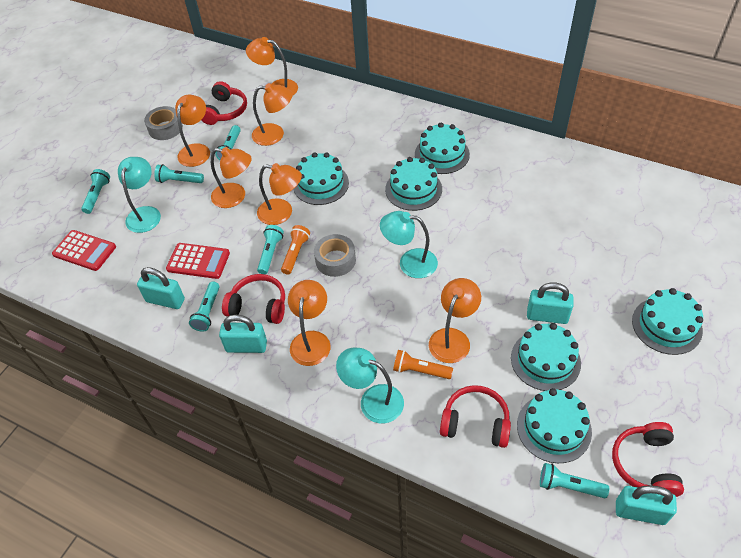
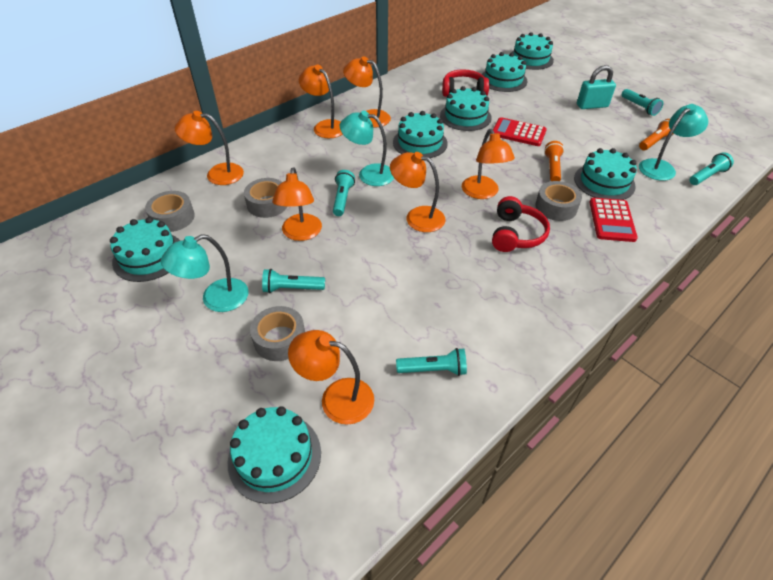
grey tape: [144,106,183,140] [314,234,356,277] = 2 -> [145,191,195,232] [244,178,288,218] [250,306,305,361] [535,181,582,221] = 4
red headphones: [201,81,247,125] [222,274,285,324] [440,385,511,448] [612,422,684,497] = 4 -> [442,69,489,97] [492,196,550,252] = 2
turquoise cake: [293,152,349,205] [385,157,442,211] [415,123,470,174] [511,323,581,391] [517,388,592,463] [632,288,703,355] = 6 -> [110,217,180,282] [228,406,321,504] [393,111,448,158] [440,86,492,131] [482,52,527,92] [511,32,554,70] [574,148,637,200] = 7
turquoise flashlight: [81,169,110,214] [154,164,204,183] [189,281,220,332] [215,125,241,160] [257,225,284,274] [540,463,609,498] = 6 -> [262,269,325,293] [333,170,355,216] [396,348,467,376] [622,89,663,116] [689,152,734,185] = 5
turquoise padlock: [137,267,185,309] [219,315,267,353] [527,283,574,324] [616,485,677,525] = 4 -> [577,65,616,109] = 1

